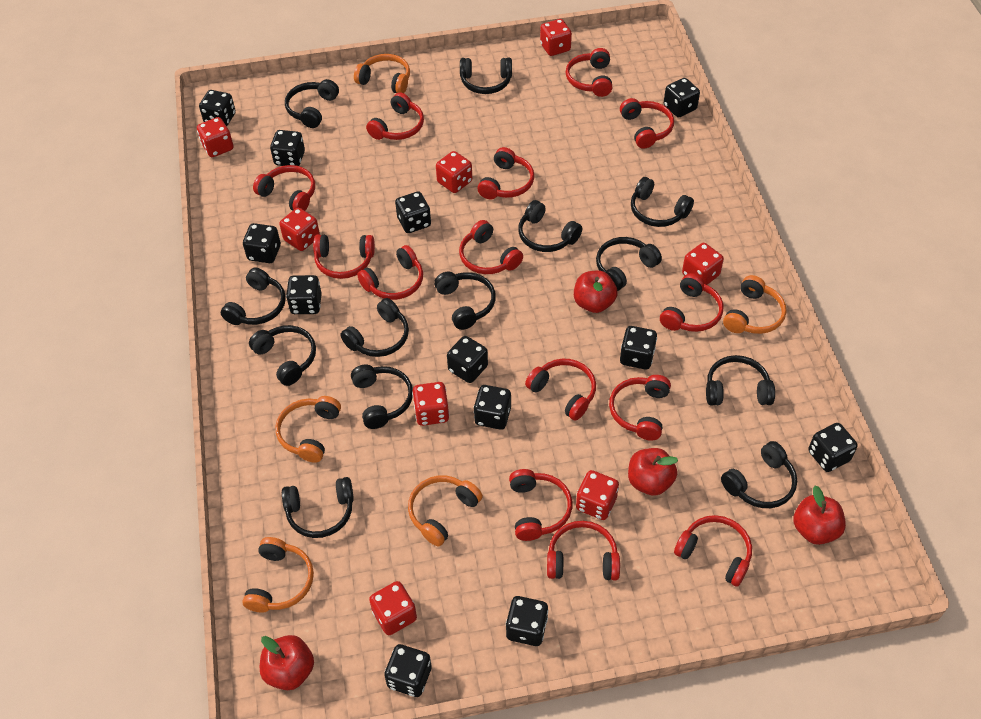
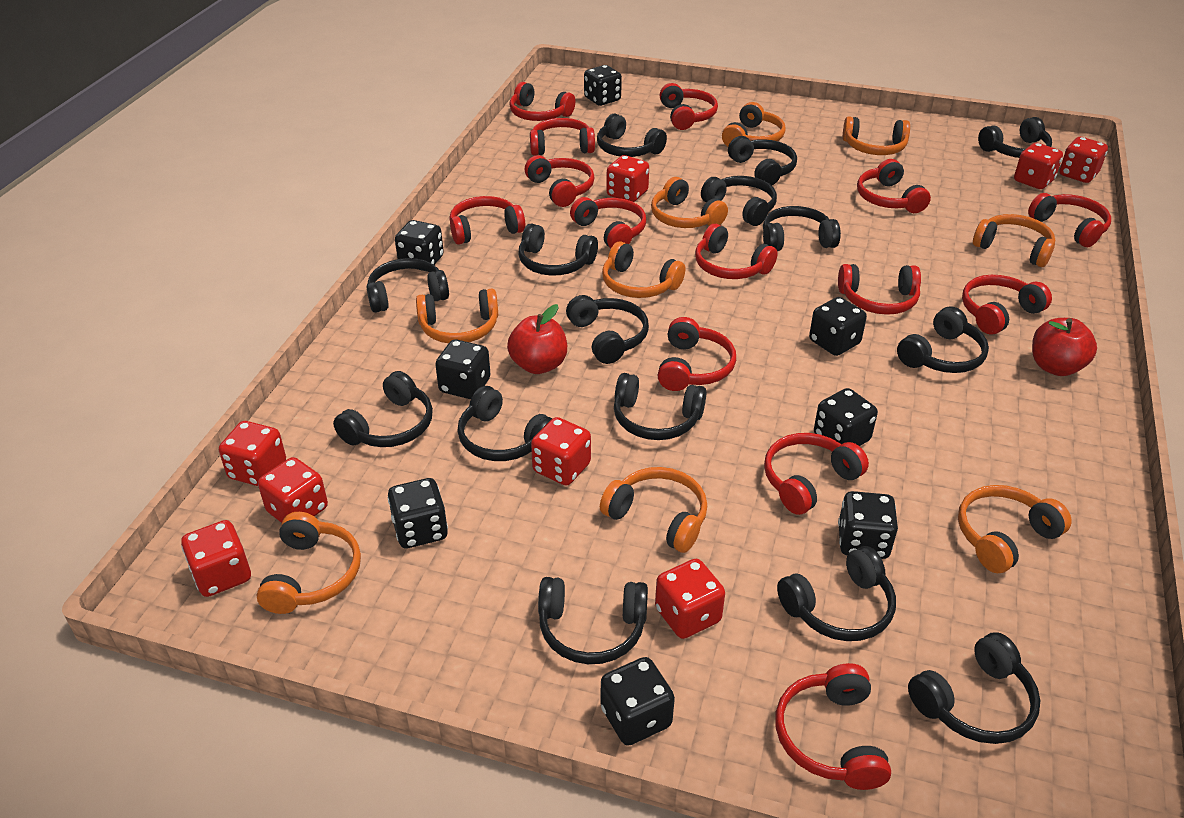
black dice: [199,90,236,126] [243,223,281,263] [270,130,305,166] [286,275,322,314] [384,644,432,697] [395,191,431,233] [447,336,488,383] [474,385,511,430] [506,596,548,646] [620,326,657,370] [664,78,700,118] [808,423,857,472] = 12 -> [388,478,448,548] [395,220,444,271] [435,339,490,399] [584,65,622,106] [600,657,675,746] [809,297,867,356] [814,388,878,446] [838,491,898,559] = 8
black headphones: [221,267,286,325] [249,325,316,386] [282,477,354,538] [285,79,339,128] [340,298,409,357] [351,365,413,429] [434,272,496,330] [460,58,512,94] [518,200,582,252] [596,237,662,291] [631,177,694,227] [706,355,775,406] [721,441,797,508] = 13 -> [333,371,433,447] [367,258,449,313] [457,386,553,461] [519,223,598,275] [538,577,648,664] [566,295,649,364] [597,114,667,157] [614,373,706,440] [701,176,777,226] [728,136,797,186] [763,206,841,251] [777,546,896,641] [897,306,989,373] [908,632,1041,744] [978,117,1052,158] = 15
orange headphones: [242,537,314,612] [275,396,341,463] [354,54,410,93] [408,476,483,546] [723,275,786,334] = 5 -> [257,512,361,614] [416,289,498,343] [600,467,707,553] [602,241,685,298] [651,177,728,228] [722,102,786,147] [843,116,910,155] [958,485,1072,573] [973,214,1055,267] = 9
red apple: [260,635,314,690] [574,270,618,313] [628,448,678,496] [793,485,846,545] = 4 -> [507,304,567,374] [1032,318,1097,376] = 2

